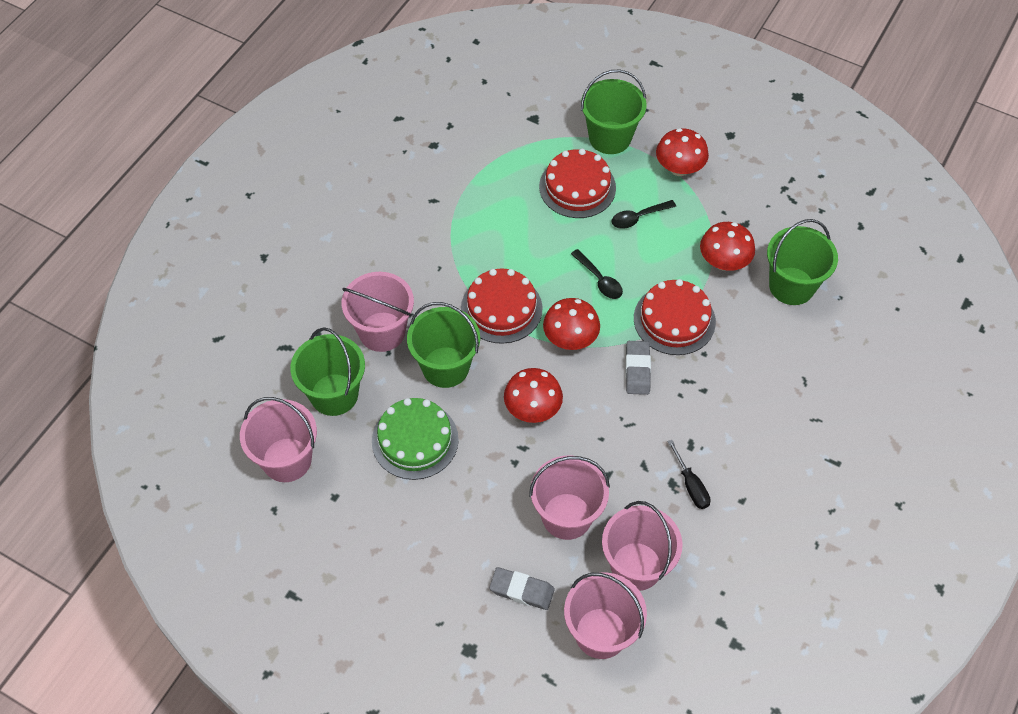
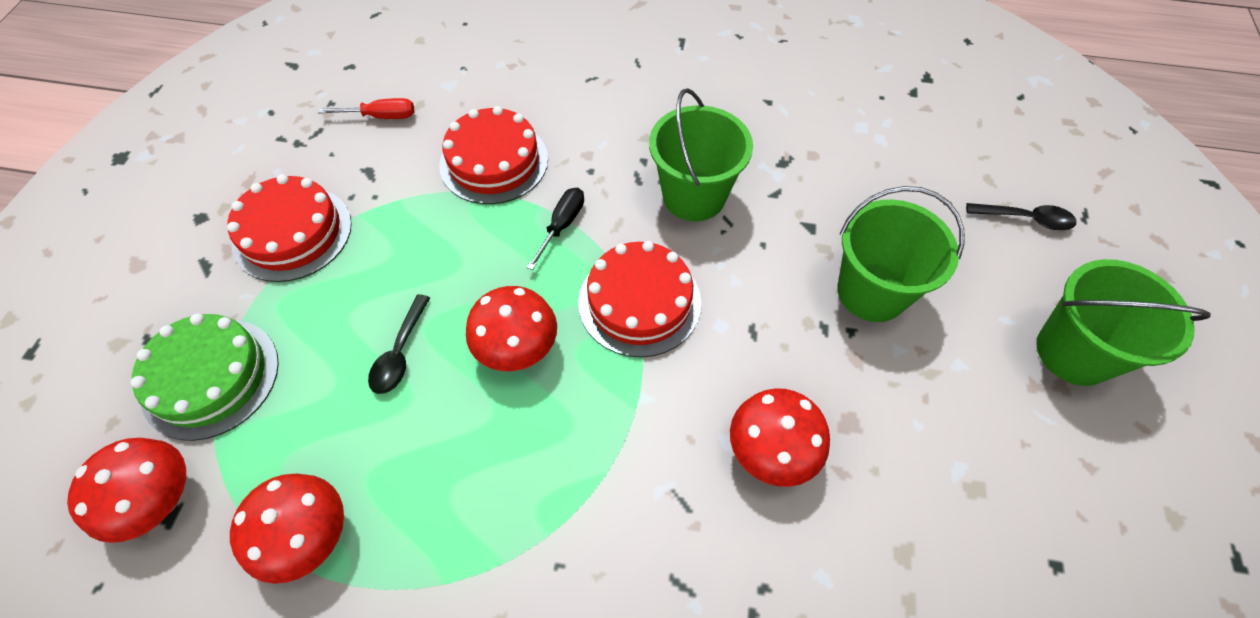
green bucket: [290,327,365,416] [407,302,480,388] [581,70,646,154] [767,219,838,305] = 4 -> [649,88,753,221] [838,186,964,322] [1036,259,1211,386] = 3
grey eraser: [489,567,555,610] [625,341,651,395] = 2 -> none = 0
pink bucket: [240,397,317,482] [342,272,414,352] [529,456,610,540] [564,572,647,659] [602,501,682,591] = 5 -> none = 0
red screwdriver: none = 0 -> [318,98,414,119] = 1

